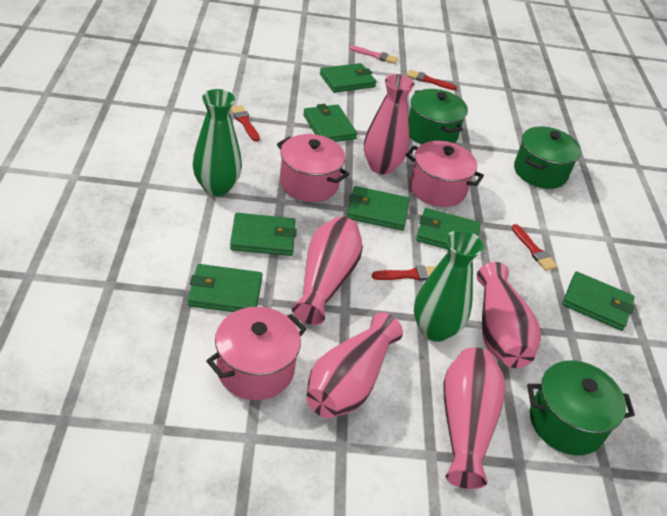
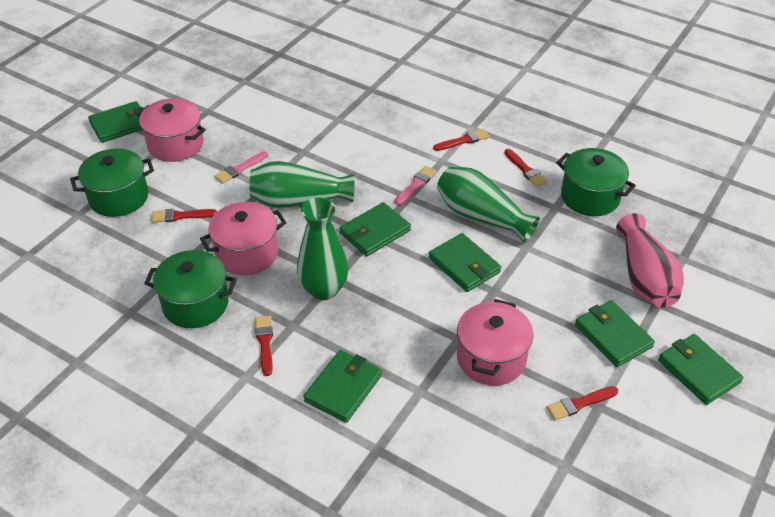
green vase: [193,89,242,196] [414,230,484,342] = 2 -> [250,161,355,208] [297,198,349,300] [437,167,540,243] = 3
green wallet: [188,264,263,312] [230,213,297,256] [303,104,357,142] [320,63,376,93] [347,186,410,231] [416,208,481,249] [562,271,635,331] = 7 -> [88,101,143,143] [304,350,382,423] [340,202,411,256] [429,233,501,292] [575,300,655,367] [658,334,743,405] = 6
pink brush: [349,45,398,64] = 1 -> [214,151,268,184] [395,166,436,205] = 2
pink vase: [292,216,363,325] [306,312,403,418] [364,74,414,174] [443,347,506,489] [477,262,541,368] = 5 -> [616,213,684,308] = 1
red brush: [231,105,260,142] [372,266,436,281] [406,70,457,90] [512,224,558,271] = 4 -> [152,209,217,223] [255,316,273,376] [433,129,490,151] [504,149,547,187] [546,386,618,420] = 5

